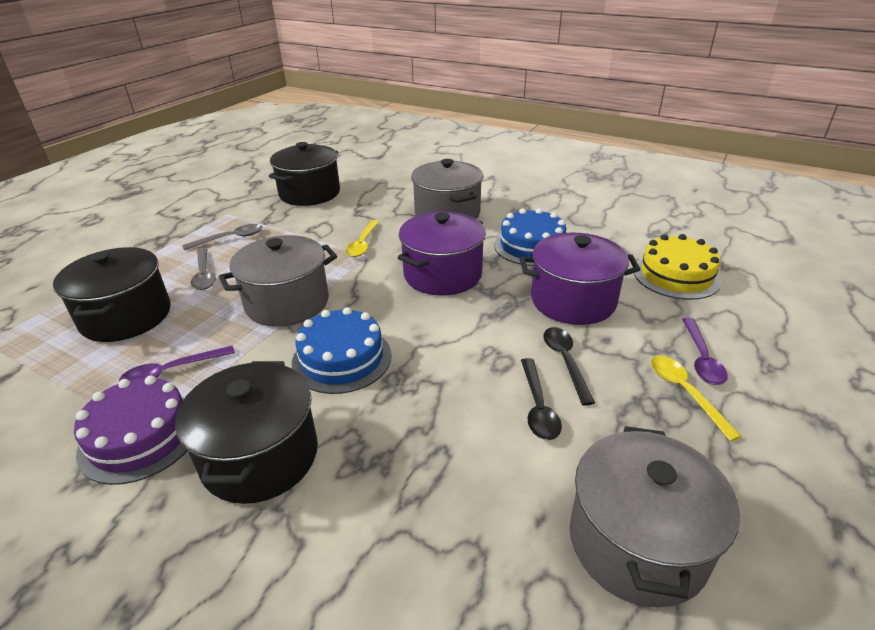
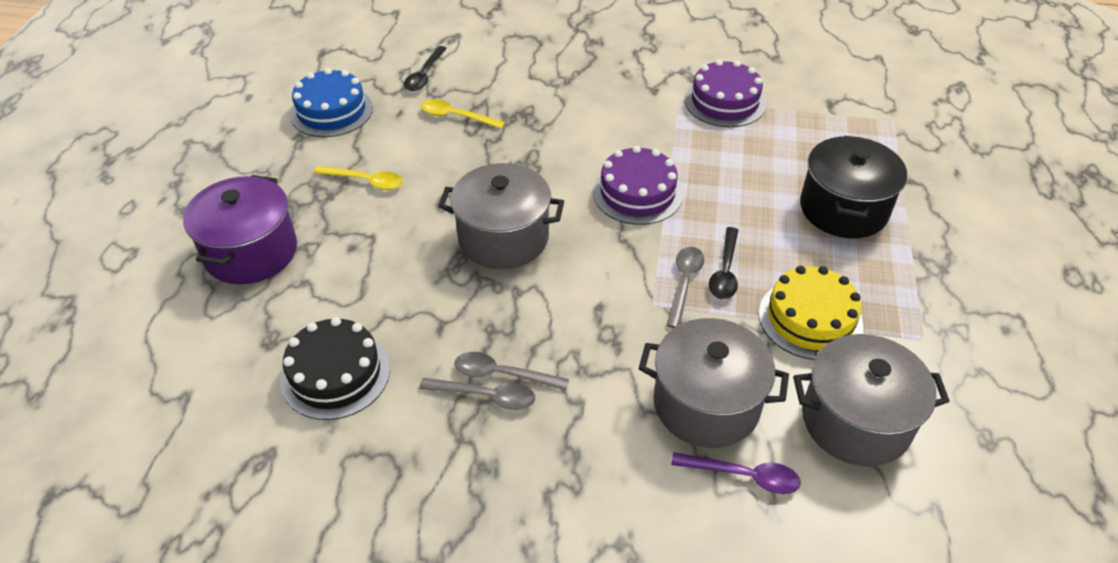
black cake: none = 0 -> [280,317,390,420] = 1
black pot: [53,247,171,342] [175,361,318,504] [269,142,340,206] = 3 -> [800,136,907,238] = 1
blue cake: [292,307,392,394] [494,208,566,266] = 2 -> [290,68,373,137] = 1
grey spoon: [182,224,263,250] [191,248,216,290] = 2 -> [419,378,535,410] [454,352,569,390] [666,247,704,328] = 3
purple cake: [74,376,188,485] = 1 -> [593,146,683,225] [685,59,766,127] = 2
purple pot: [398,212,486,296] [520,233,641,325] = 2 -> [183,175,297,284] = 1
purple spoon: [119,346,235,381] [682,318,728,385] = 2 -> [671,452,801,494] = 1

